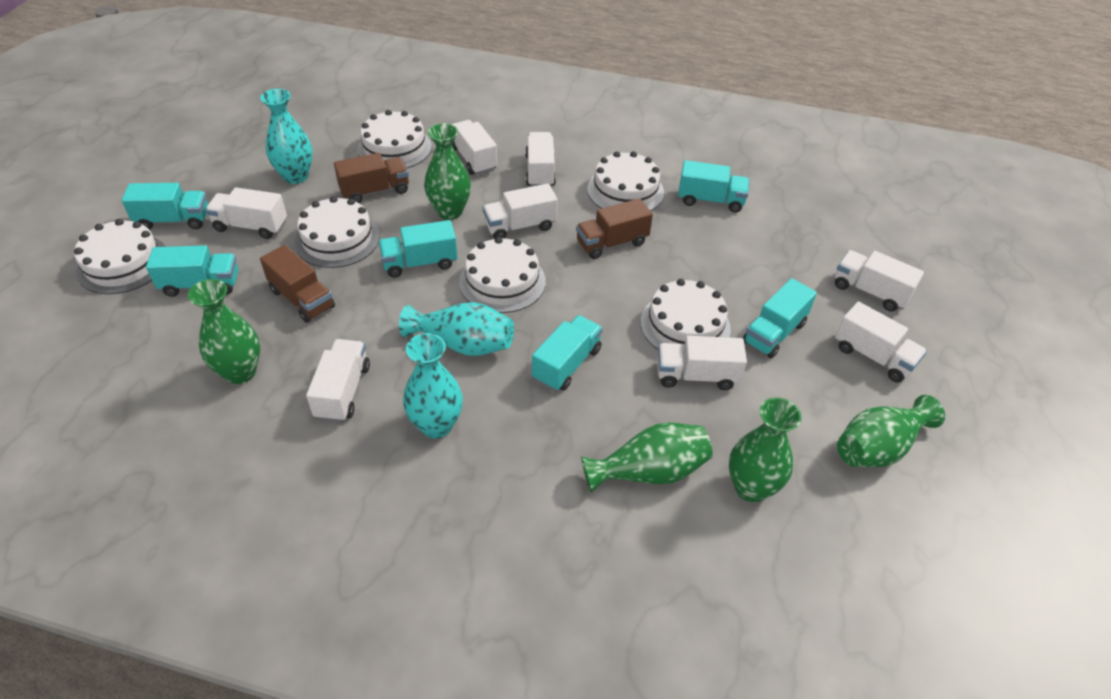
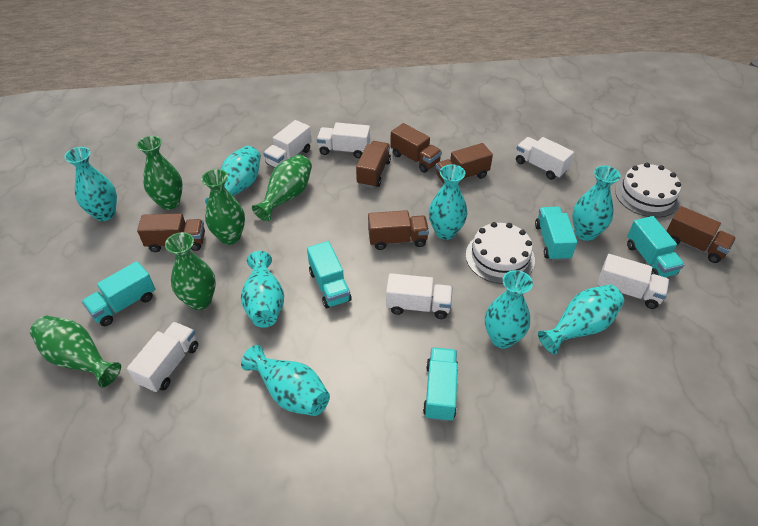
brown truck: [260,245,335,323] [334,153,409,203] [576,198,653,259] = 3 -> [137,213,205,252] [356,141,391,188] [368,210,429,250] [390,123,442,173] [436,143,493,184] [667,206,736,263] = 6
turquoise truck: [122,183,208,230] [146,245,238,297] [379,220,458,278] [532,315,603,391] [678,160,749,213] [743,278,817,358] = 6 -> [82,261,155,326] [307,241,352,308] [423,348,458,422] [535,207,577,261] [627,216,685,277] = 5
turquoise vase: [260,89,313,184] [399,302,514,356] [403,333,463,439] = 3 -> [64,147,117,221] [205,146,261,205] [241,251,284,328] [241,345,330,416] [429,164,467,240] [485,270,533,349] [538,285,624,354] [572,166,620,241] = 8
white cake: [74,219,166,294] [295,196,380,268] [357,110,432,168] [459,237,546,313] [587,151,664,211] [641,279,731,350] = 6 -> [466,222,535,284] [615,163,681,218] = 2
white truck: [205,187,287,239] [306,339,370,422] [452,120,497,175] [483,183,558,239] [525,132,556,186] [657,336,747,390] [835,250,924,312] [835,302,927,383] = 8 -> [127,322,198,393] [263,120,312,167] [317,122,370,158] [386,273,453,319] [516,137,574,180] [598,254,669,309] = 6

